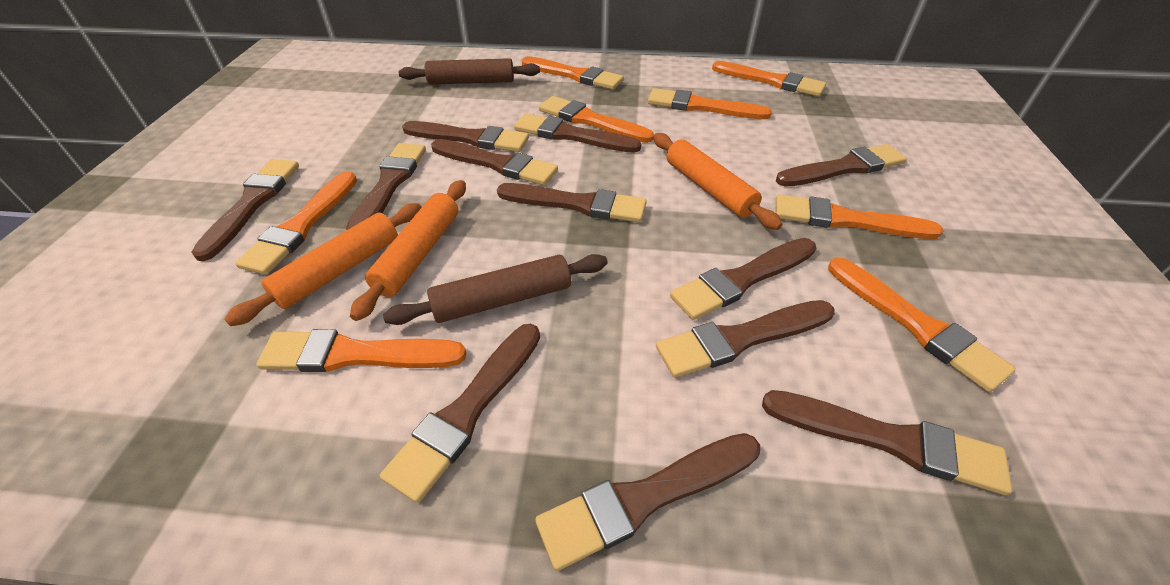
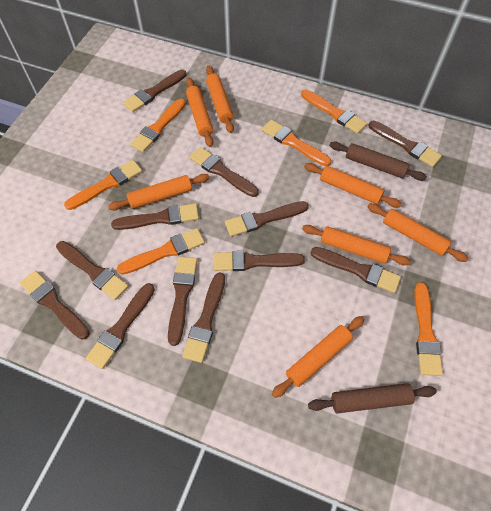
orange brush: [235,171,357,275] [256,329,466,372] [522,56,624,90] [539,96,654,143] [648,88,772,119] [712,61,826,96] [776,194,943,239] [828,258,1016,392] = 8 -> [64,160,142,210] [117,228,205,275] [130,99,186,152] [262,120,331,166] [301,90,367,134] [414,282,443,376] = 6
orange rolling pin: [224,203,422,326] [350,180,466,321] [653,133,783,230] = 3 -> [108,174,209,210] [186,77,213,147] [206,66,234,133] [272,316,365,398] [302,225,411,265] [304,163,402,208] [368,203,469,262] = 7

